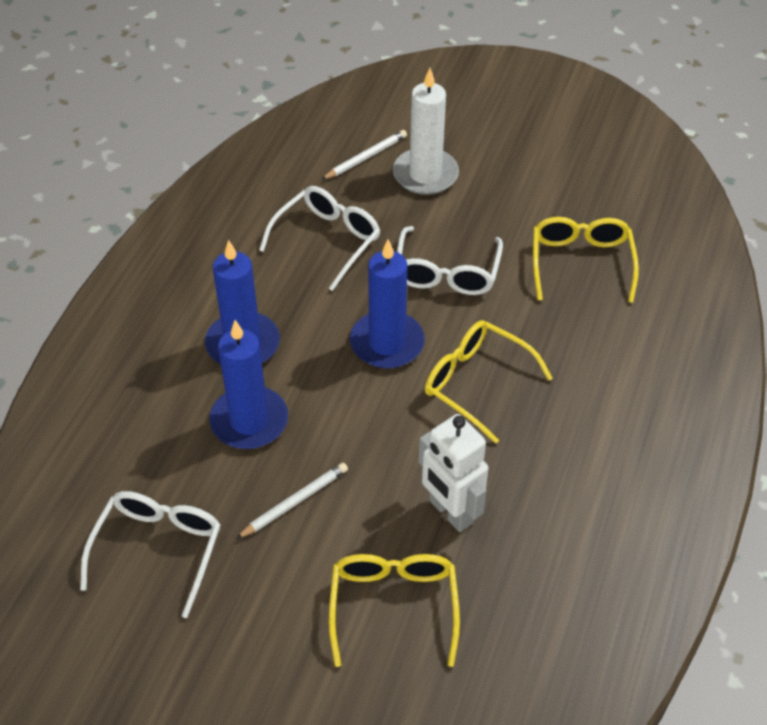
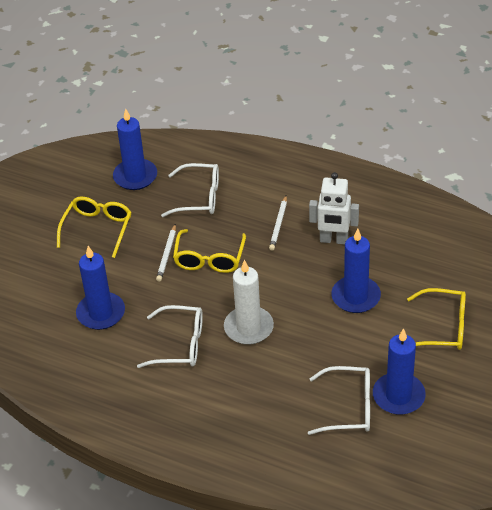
blue candle: [205,240,280,364] [210,320,288,449] [350,239,425,369] = 3 -> [76,246,125,330] [113,108,157,190] [331,229,381,313] [373,328,426,415] = 4

